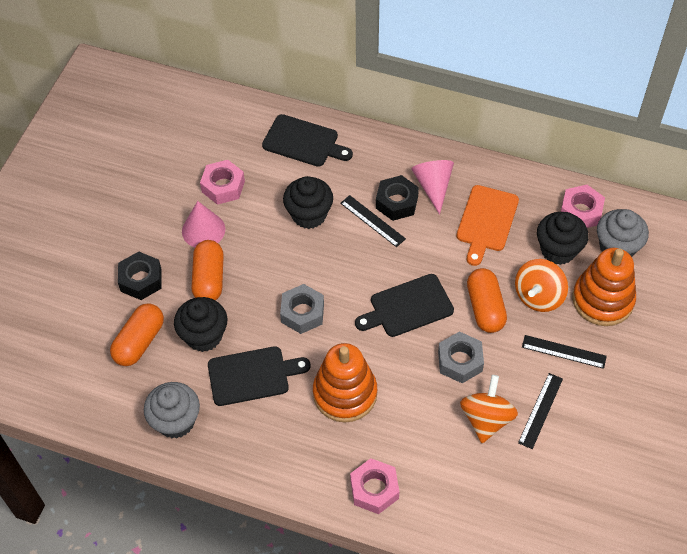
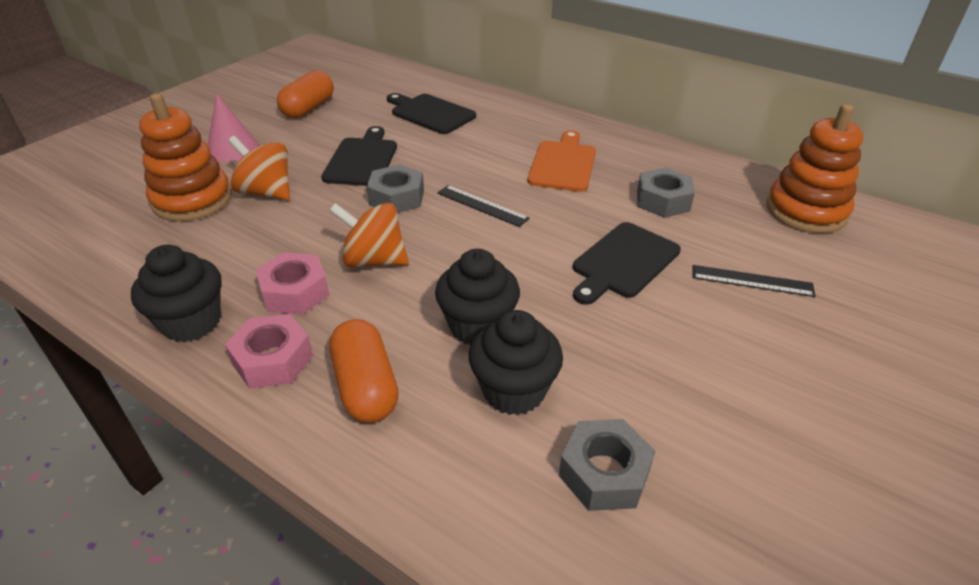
black nut: [118,252,162,300] [376,175,419,221] = 2 -> none = 0
black ruler: [340,195,406,247] [518,373,563,449] [522,335,607,369] = 3 -> [437,185,529,227] [692,265,815,297] = 2
grey cupcake: [144,382,200,439] [597,209,649,257] = 2 -> none = 0
grey nut: [280,284,324,334] [438,331,484,383] = 2 -> [367,164,424,213] [559,419,656,511] [637,167,695,218] = 3
orange capsule: [110,303,164,366] [191,240,224,300] [467,268,507,333] = 3 -> [277,70,334,118] [330,319,399,423] = 2
pink cone: [182,201,225,247] [411,160,454,215] = 2 -> [208,93,259,162] = 1
pink nut: [200,160,245,205] [350,458,399,514] [561,185,605,228] = 3 -> [225,314,313,389] [256,252,330,315] = 2

